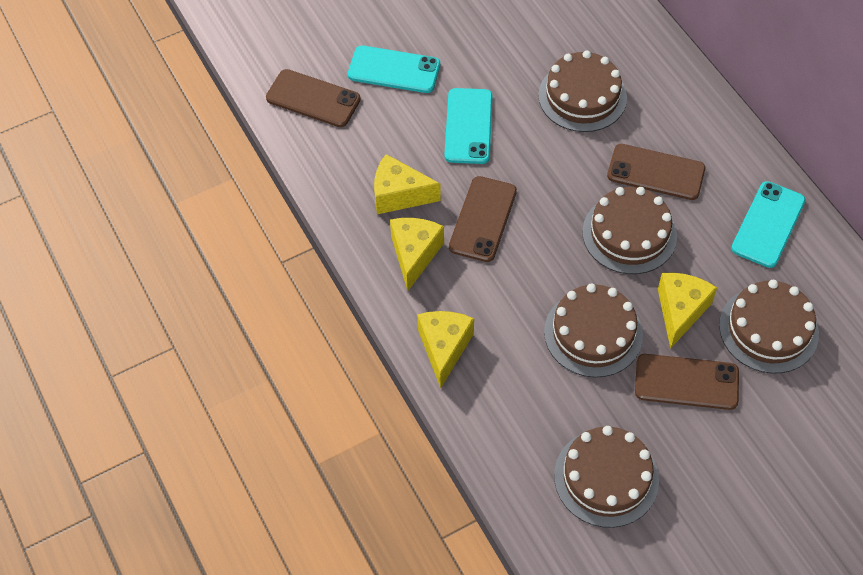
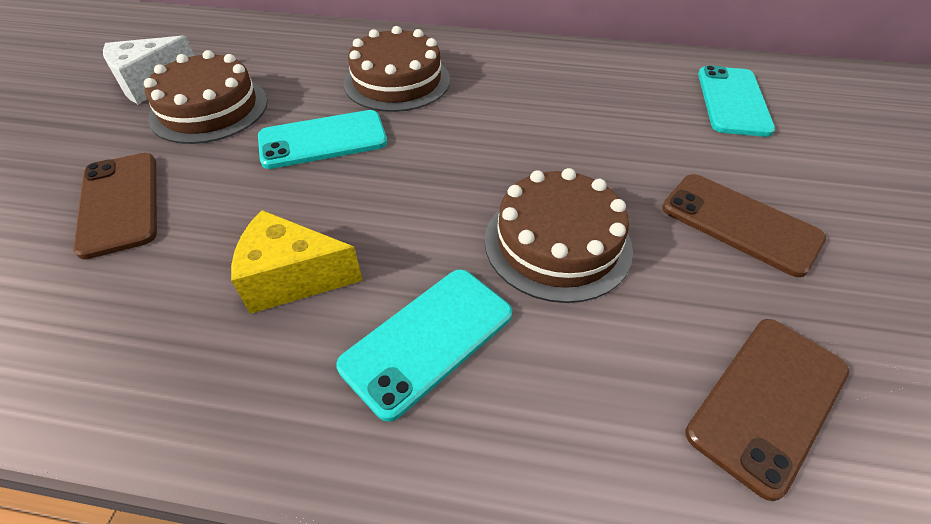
brown cake: [538,51,627,132] [544,284,643,378] [554,426,659,528] [582,187,677,274] [719,280,819,374] = 5 -> [144,50,268,144] [344,26,450,112] [485,168,633,303] = 3
brown phone: [266,69,361,127] [449,176,517,262] [607,144,705,200] [635,354,739,410] = 4 -> [73,153,157,260] [662,174,826,277] [685,319,849,501] = 3
white cheese: none = 0 -> [103,35,195,104] = 1
yellow cheese: [374,154,441,214] [390,218,444,291] [417,311,474,389] [658,273,717,349] = 4 -> [231,210,363,314] = 1

